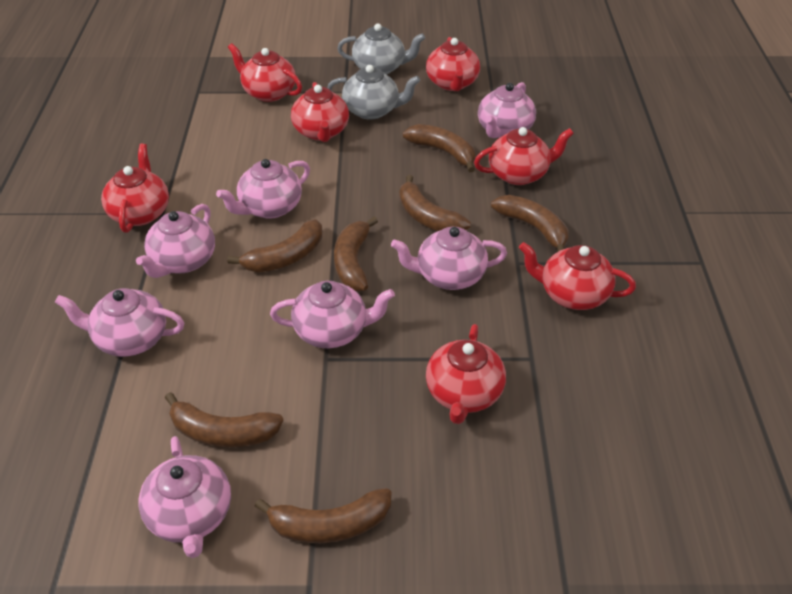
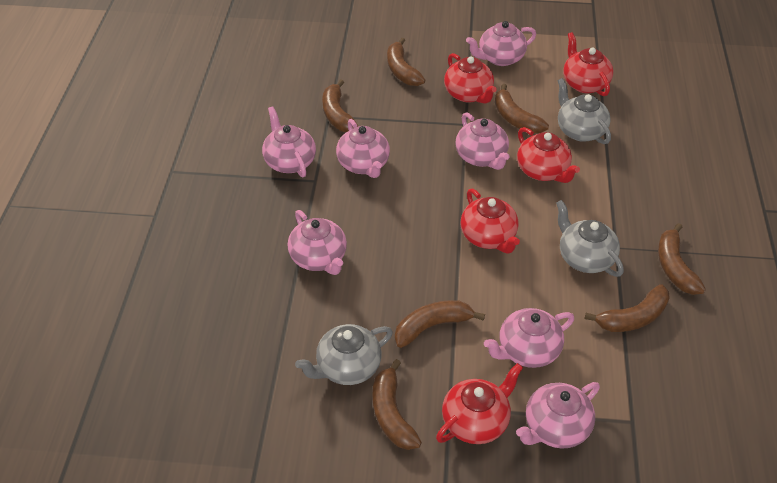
grey teapot: [327,65,420,120] [337,23,425,75] = 2 -> [295,324,393,385] [556,200,624,277] [557,78,611,144] = 3
red teapot: [101,144,169,233] [228,43,302,102] [291,82,349,142] [426,37,480,91] [426,324,506,424] [474,127,574,185] [519,242,636,310] = 7 -> [436,363,523,444] [444,53,497,104] [460,188,520,254] [517,127,580,183] [563,32,613,96] = 5

